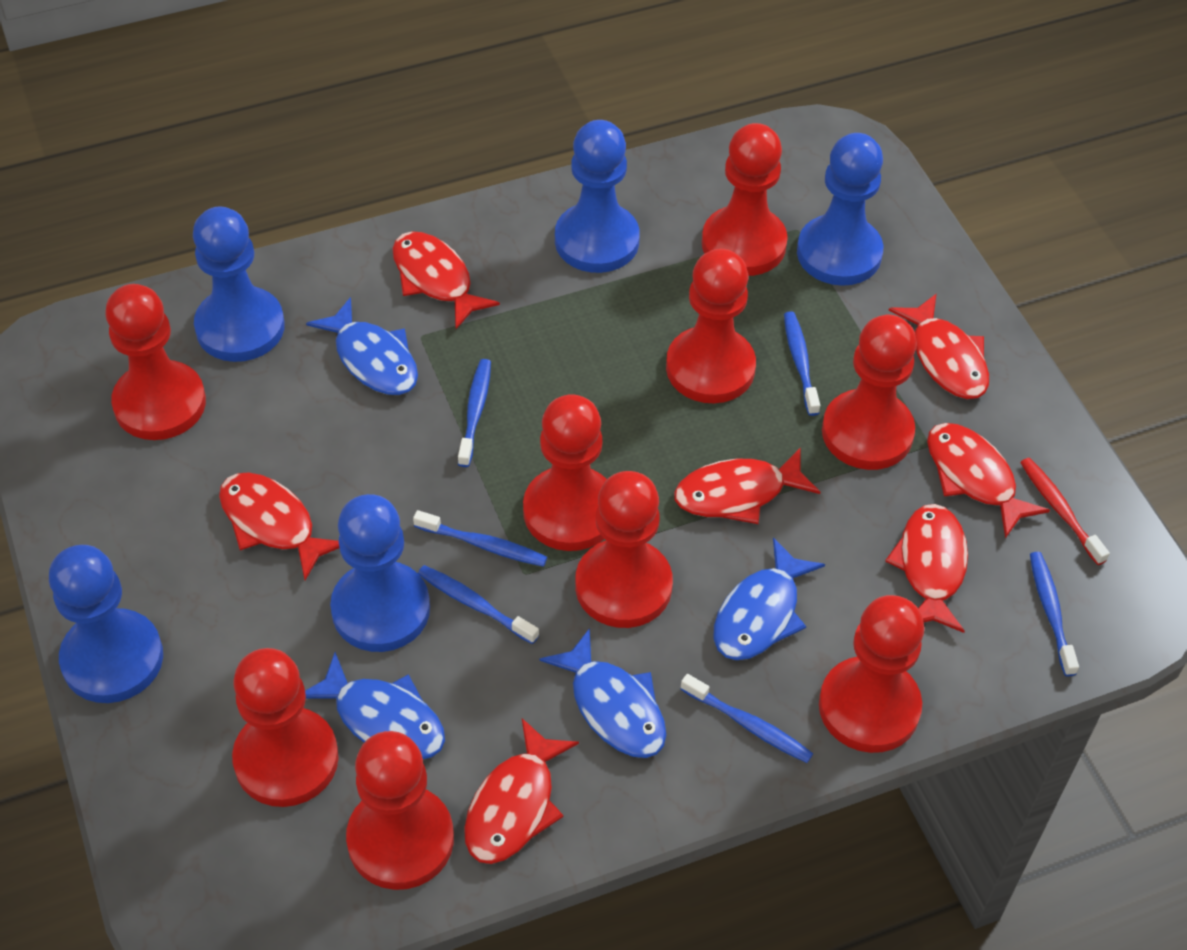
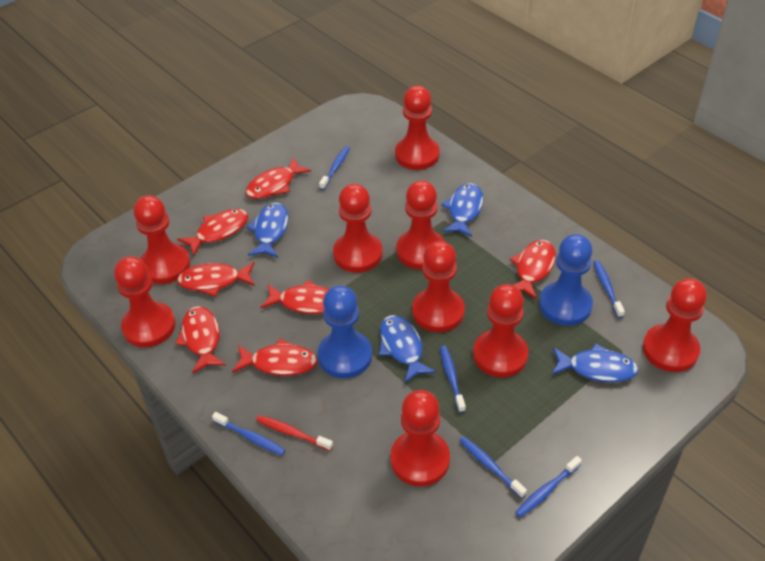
blue pawn: [49,545,163,703] [193,207,285,362] [330,494,430,652] [555,120,640,273] [797,133,883,286] = 5 -> [318,285,372,378] [539,234,593,326] = 2

